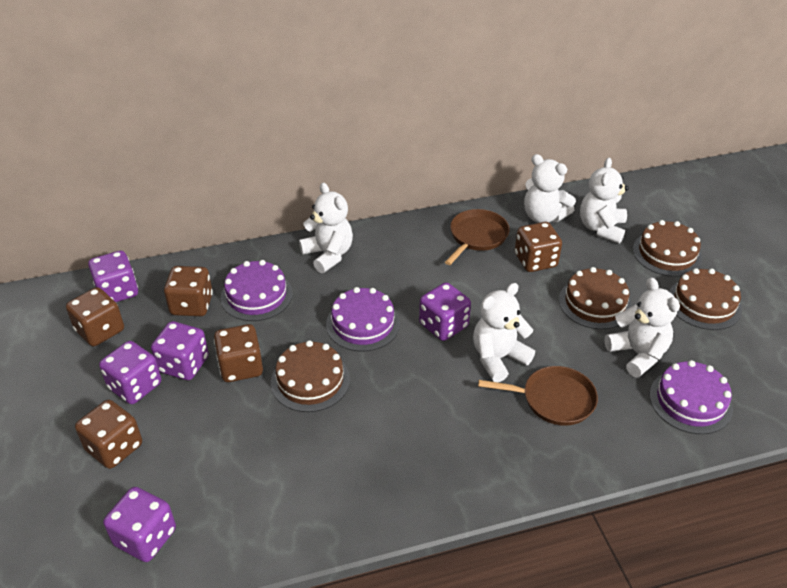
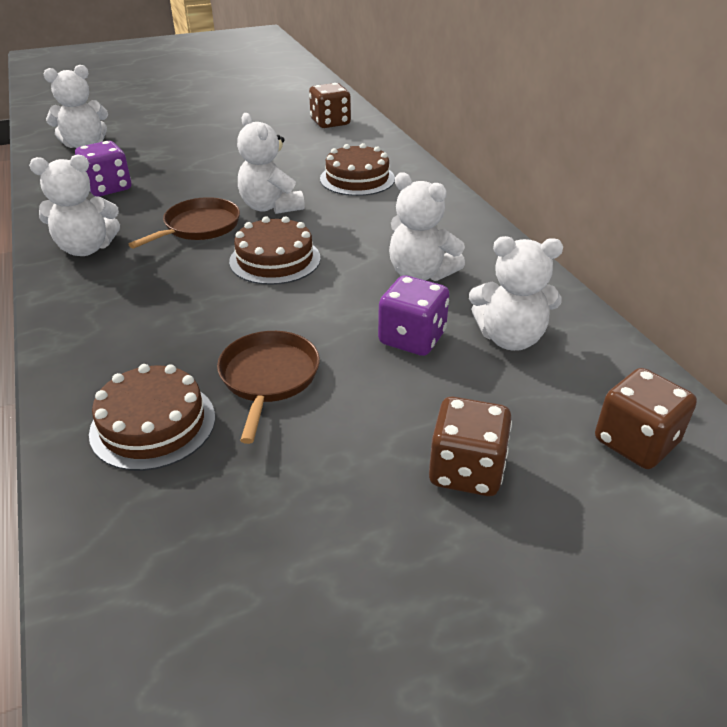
brown cake: [271,340,350,412] [559,267,632,329] [633,220,702,277] [669,268,742,330] = 4 -> [89,364,215,471] [229,216,321,285] [320,143,395,196] = 3
brown dice: [66,287,124,346] [75,400,142,469] [164,266,213,316] [214,324,263,382] [515,222,562,272] = 5 -> [309,83,351,128] [429,397,512,496] [595,368,697,469] = 3
purple cake: [221,260,293,321] [326,287,400,352] [650,360,733,434] = 3 -> none = 0
purple dice: [88,251,138,302] [99,341,161,404] [103,487,176,562] [151,321,209,380] [419,282,471,341] = 5 -> [75,141,131,197] [378,275,450,356] = 2

